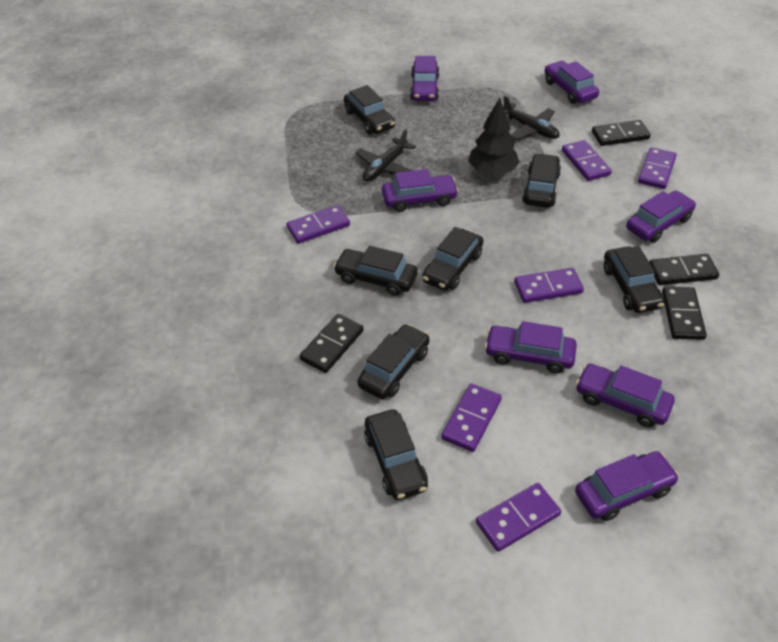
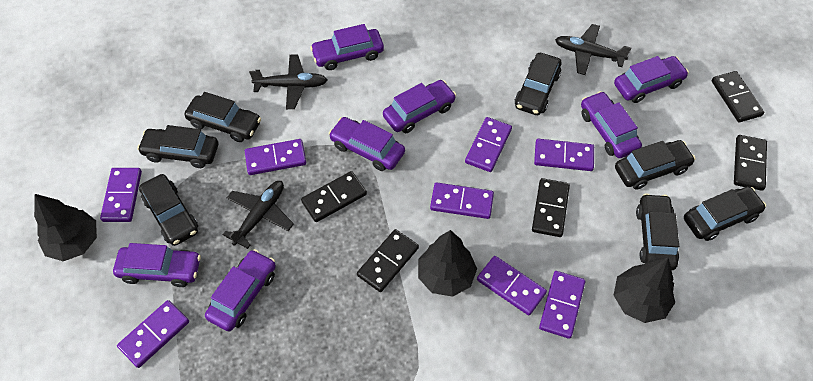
black domino: [300,314,364,373] [592,120,651,146] [649,254,719,285] [662,287,707,340] = 4 -> [301,171,367,222] [357,229,419,292] [532,178,570,237] [711,71,764,122] [734,135,767,191] = 5
black plane: [355,129,416,181] [503,96,560,140] = 2 -> [223,181,294,249] [249,54,327,109] [555,24,631,75] = 3
black tree: [468,98,520,175] = 1 -> [34,194,97,261] [418,230,477,297] [614,257,675,323] = 3
purple domino: [287,205,350,244] [441,383,502,452] [476,483,561,552] [514,268,584,303] [562,140,612,181] [638,147,677,189] = 6 -> [100,168,142,222] [117,300,189,368] [245,139,306,175] [430,182,494,219] [465,117,512,172] [477,256,547,315] [534,139,594,171] [539,271,585,339] = 8

